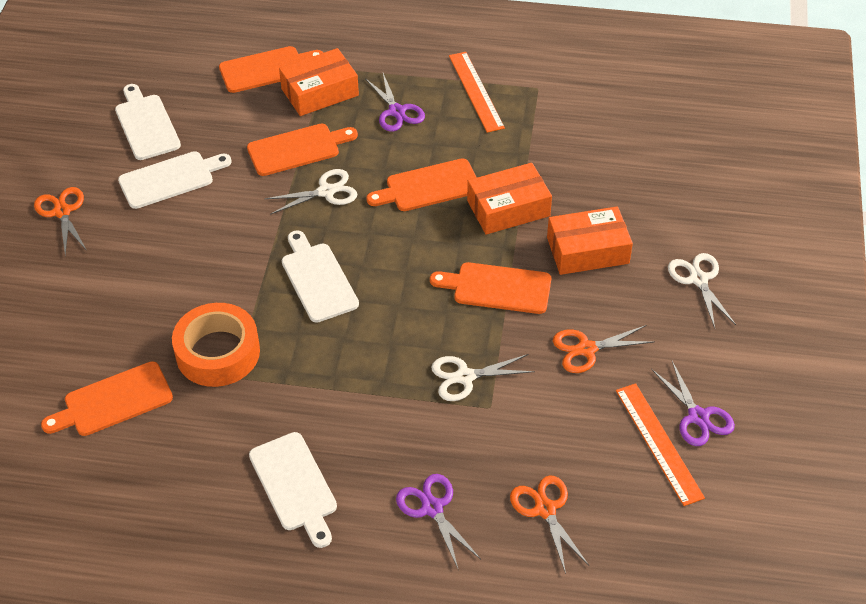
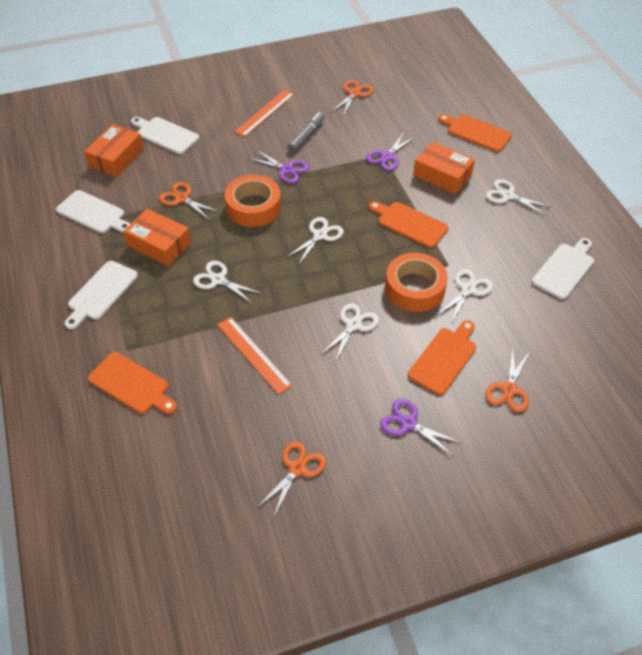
grey marker: none = 0 -> [287,112,325,152] = 1
orange cutting board: [41,361,173,436] [219,46,323,93] [247,124,358,176] [366,158,477,211] [430,262,551,314] = 5 -> [88,352,177,414] [369,201,449,248] [408,320,476,395] [438,114,512,152] = 4
orange scissors: [34,187,87,255] [510,475,589,574] [553,325,654,373] = 3 -> [159,182,219,220] [257,441,326,518] [331,80,374,116] [485,346,530,412] = 4
orange tape: [172,303,260,387] = 1 -> [225,175,281,227] [385,253,448,312] = 2
white scissors: [264,169,357,215] [431,354,535,401] [668,253,736,328] = 3 -> [193,261,263,304] [286,217,344,264] [320,303,379,363] [437,269,493,324] [486,179,552,216] = 5

